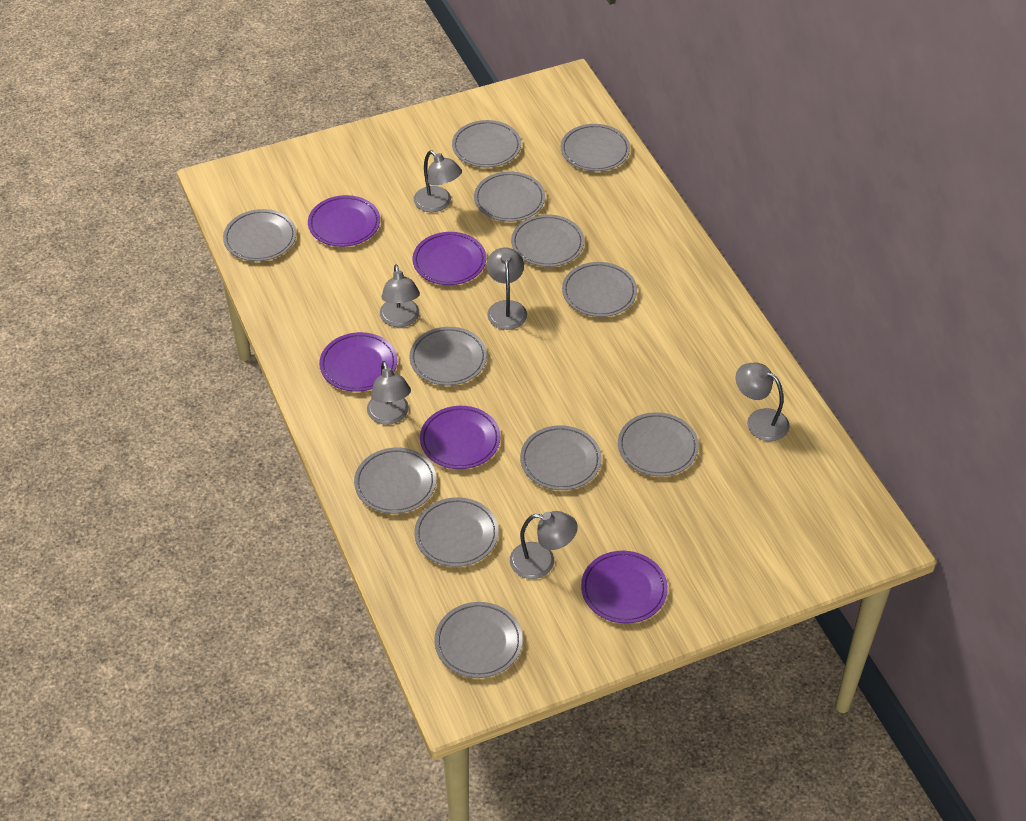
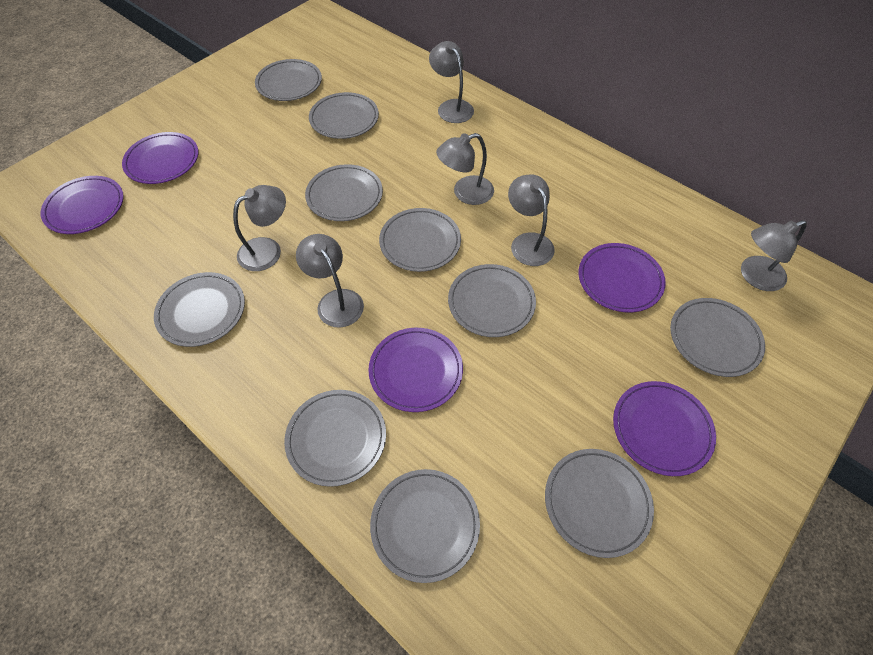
grey plate: [223,209,296,261] [354,447,436,514] [409,327,487,386] [414,497,499,567] [434,602,523,678] [452,120,521,168] [474,171,545,222] [511,214,584,267] [520,425,602,490] [561,124,630,171] [562,262,637,317] [618,412,699,476] = 12 -> [154,272,245,347] [255,59,322,101] [284,390,386,487] [305,164,383,221] [309,92,379,139] [370,469,480,583] [379,208,461,272] [448,264,536,337] [545,449,654,558] [670,298,765,377] = 10

